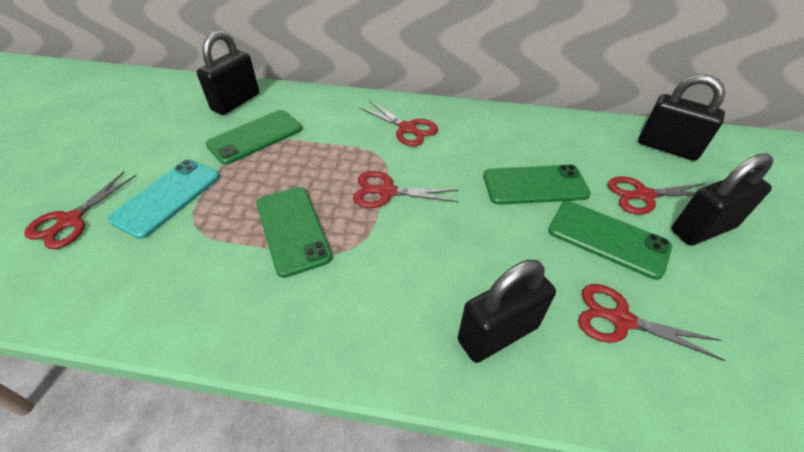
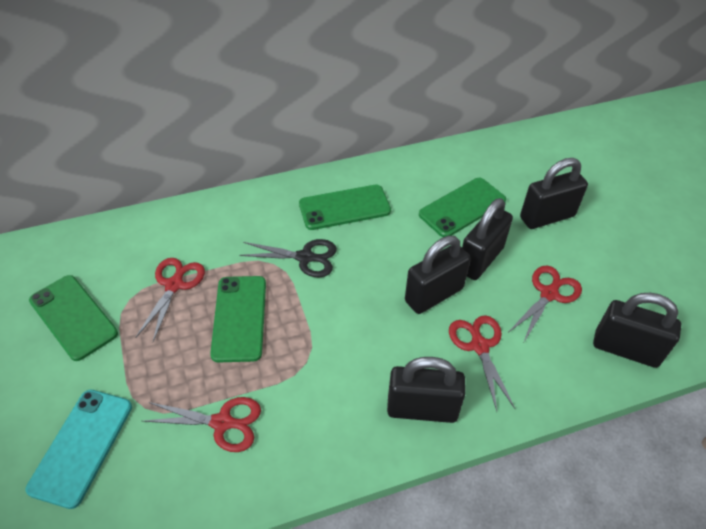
black padlock: [197,31,259,115] [458,260,556,363] [638,74,725,161] [672,153,773,246] = 4 -> [387,357,466,423] [405,236,471,314] [462,198,513,280] [520,158,588,229] [593,293,681,368] = 5
black scissors: none = 0 -> [239,239,337,278] = 1
red scissors: [24,171,137,249] [353,171,459,208] [359,100,438,146] [578,284,725,361] [608,176,706,214] = 5 -> [135,258,205,342] [143,397,261,452] [449,315,515,411] [509,266,582,342] = 4

